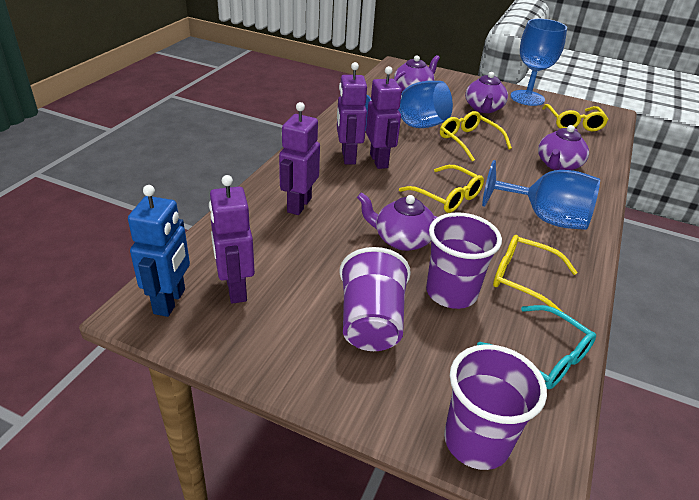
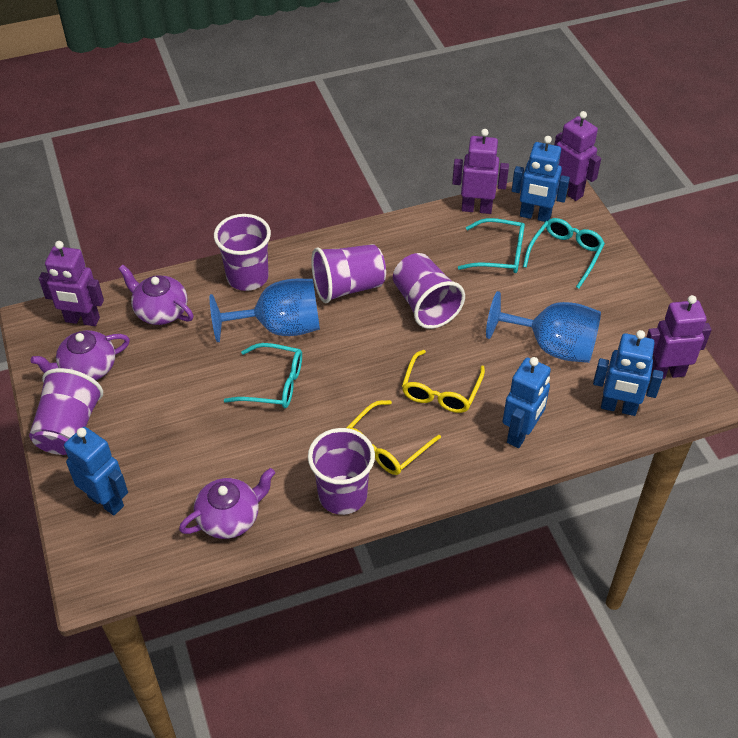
blue goblet: [365,81,453,131] [482,160,600,230] [510,19,567,106] = 3 -> [210,279,320,342] [486,291,601,363] = 2
blue robot: [128,185,190,317] = 1 -> [64,427,128,516] [502,357,551,448] [511,136,570,222] [593,330,663,416] = 4
purple cup: [339,247,411,351] [426,212,502,309] [444,344,547,470] = 3 -> [29,368,103,455] [214,214,271,291] [308,428,375,515] [311,244,386,303] [393,253,465,329] = 5
purple teapot: [357,192,437,251] [394,55,440,92] [465,72,508,113] [538,125,589,170] = 4 -> [31,330,130,380] [119,265,194,325] [179,468,275,539] = 3
turquoise glasses: [477,305,596,389] = 1 -> [224,343,302,408] [458,218,525,273] [523,218,605,289] = 3
yellow glasses: [399,165,484,213] [440,111,512,162] [493,235,578,313] [542,104,608,131] = 4 -> [346,400,441,475] [402,350,485,413] = 2

